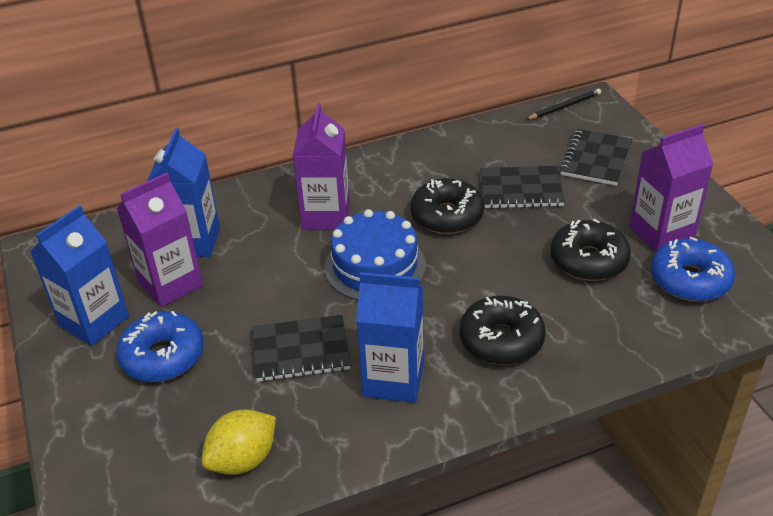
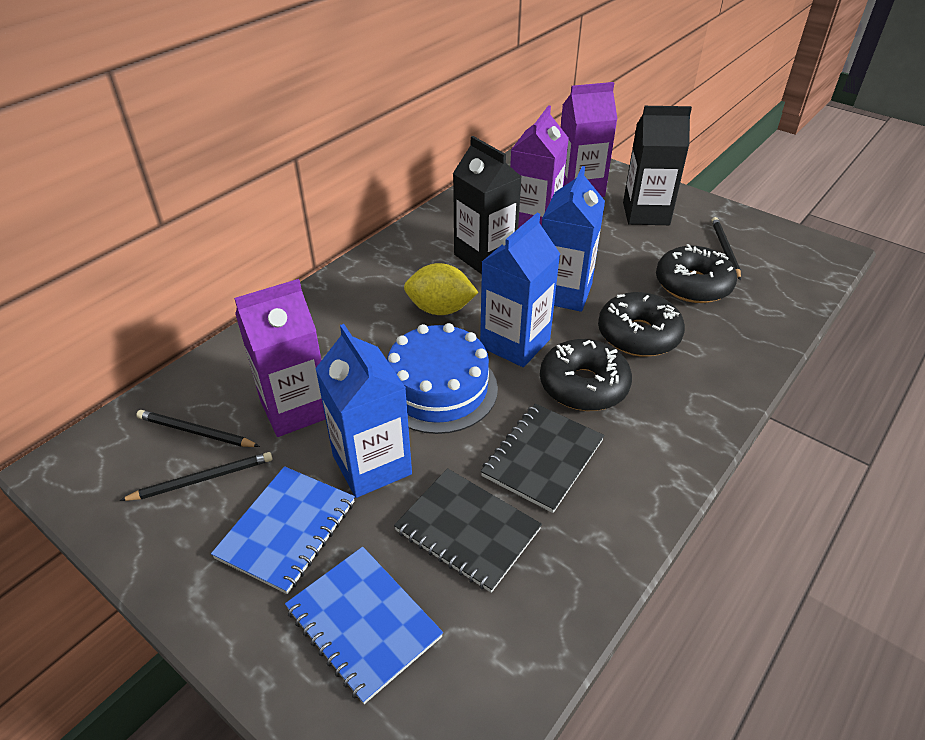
black carton: none = 0 -> [453,136,522,274] [623,106,692,225] = 2
black notebook: [252,315,351,382] [480,166,565,209] [560,129,633,186] = 3 -> [394,468,542,593] [481,403,605,513] = 2
black pencil: [525,89,601,120] = 1 -> [119,452,273,501] [136,410,260,447] [711,217,741,280] = 3
blue donut: [116,311,204,382] [651,237,735,302] = 2 -> none = 0
blue notebook: none = 0 -> [211,466,355,594] [285,547,443,704] = 2

